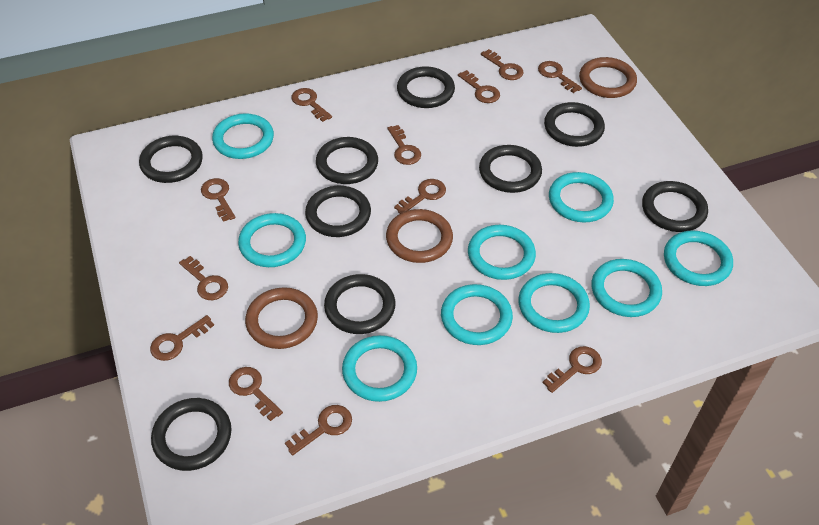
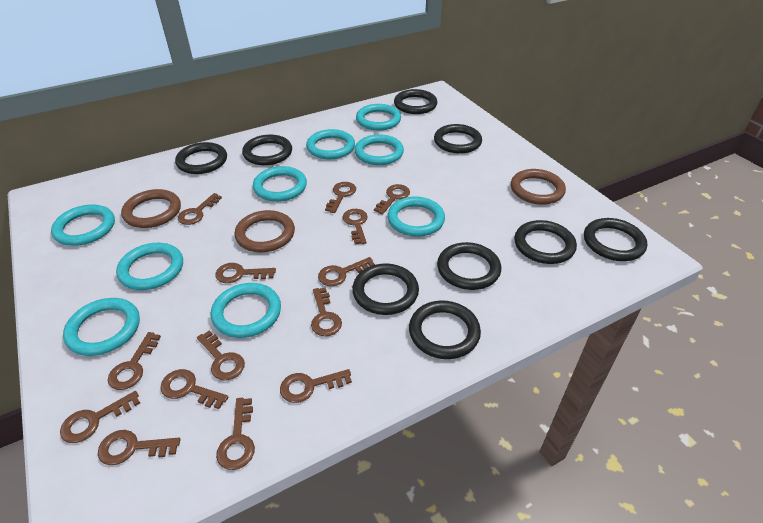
brown key: [150,315,214,361] [179,256,228,300] [201,178,235,222] [229,367,283,421] [285,405,352,456] [291,88,332,122] [387,125,421,165] [394,179,446,214] [458,70,500,103] [481,49,524,80] [538,61,582,93] [543,346,602,393] = 12 -> [60,391,140,443] [98,430,180,465] [108,332,161,390] [161,369,228,409] [178,193,222,225] [197,330,245,381] [215,263,276,283] [216,398,255,470] [280,369,352,403] [311,287,342,336] [318,257,375,286] [325,182,356,213] [342,209,368,244] [374,184,410,214] = 14

